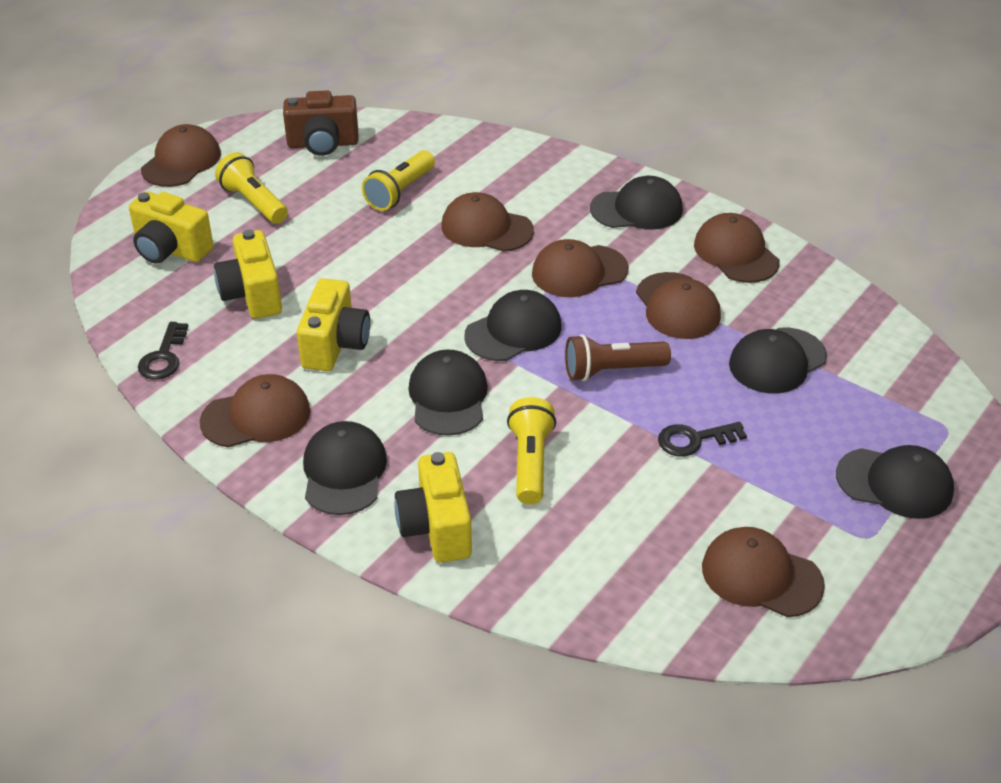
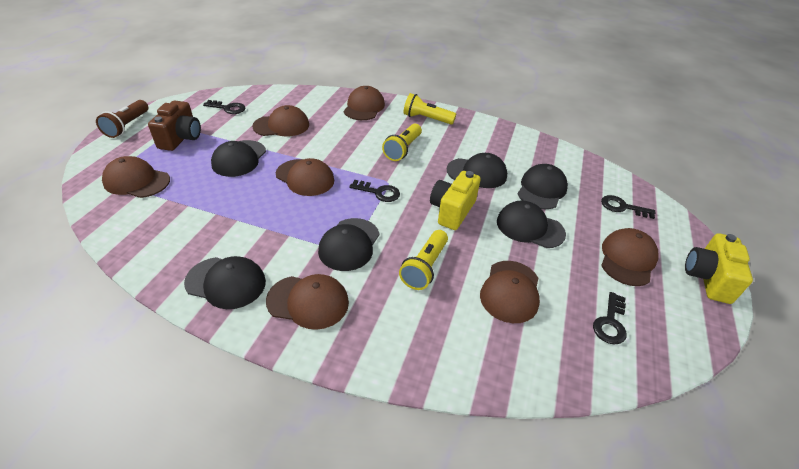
black key: [138,322,188,380] [658,422,747,457] = 2 -> [203,100,245,114] [349,180,400,202] [593,292,627,344] [601,195,656,219] = 4
yellow camera: [129,191,214,263] [214,229,282,319] [297,278,370,371] [394,452,472,563] = 4 -> [430,171,481,230] [685,233,753,304] = 2

